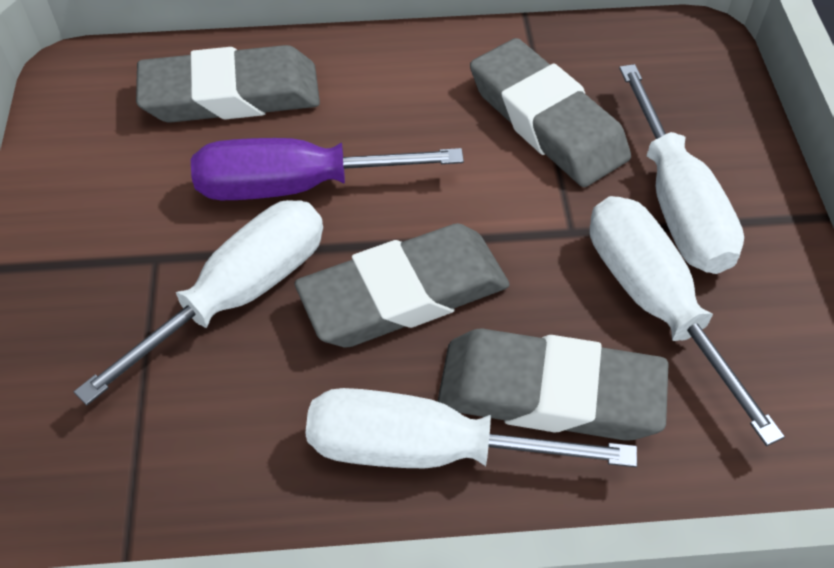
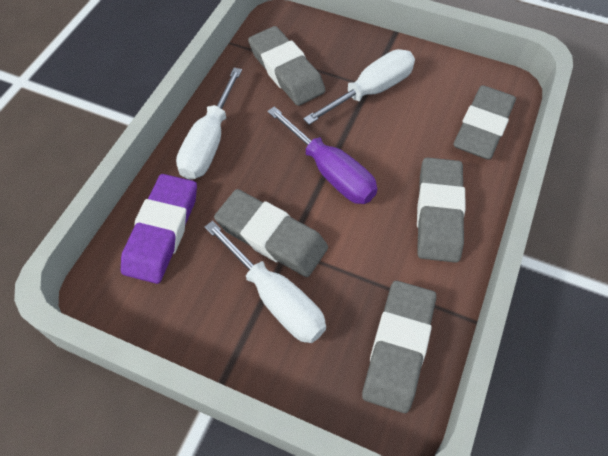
grey eraser: [136,45,320,123] [295,223,510,347] [437,328,669,441] [470,38,631,187] = 4 -> [214,189,328,277] [248,26,326,106] [362,281,436,413] [417,157,466,263] [453,85,516,160] = 5
purple eraser: none = 0 -> [121,174,197,284] = 1
white screwdriver: [74,200,323,406] [305,388,637,468] [590,196,785,446] [619,64,744,274] = 4 -> [176,67,242,180] [205,221,326,343] [303,49,415,125] = 3

